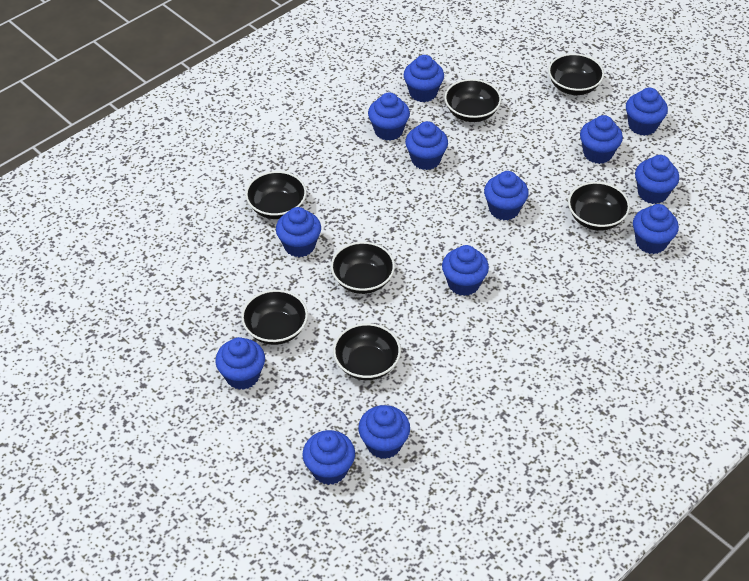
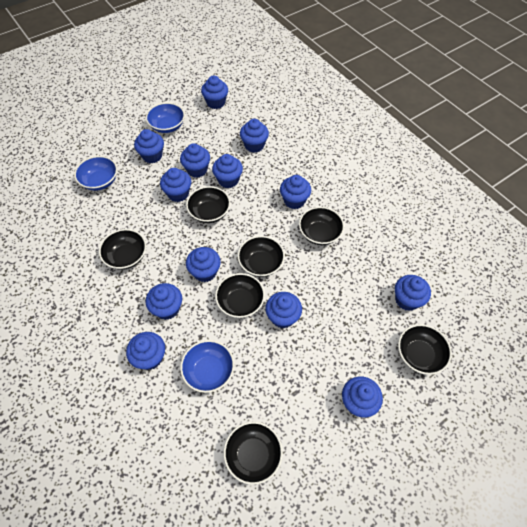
blue bowl: none = 0 -> [74,156,117,191] [146,103,185,133] [180,340,234,393] = 3

